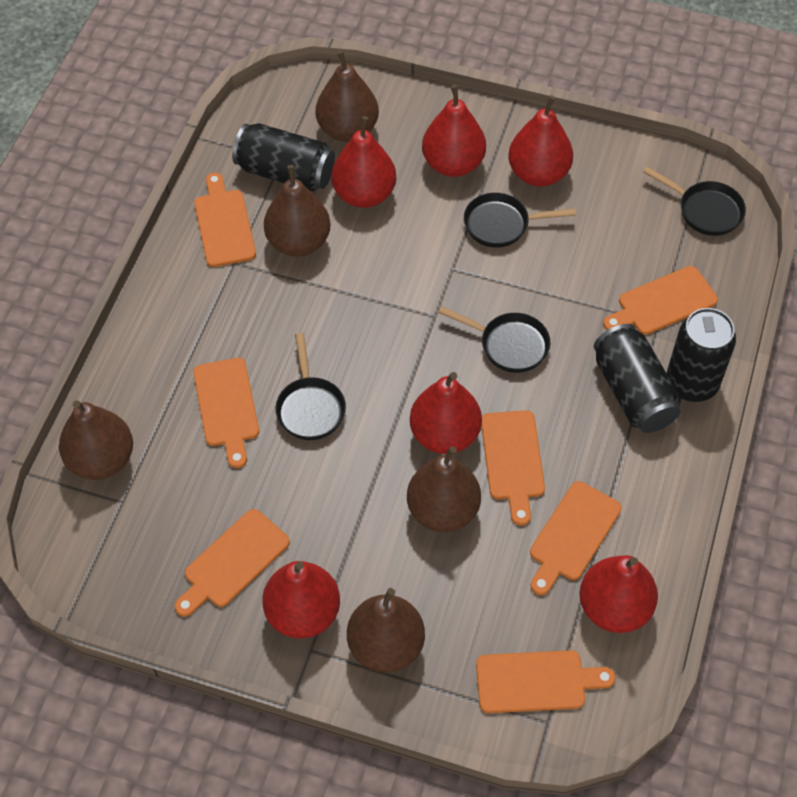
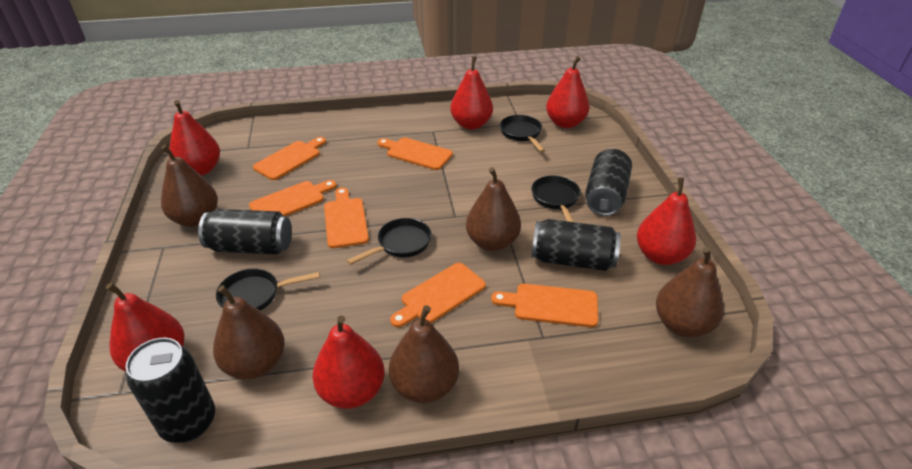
black can: [232,123,335,192] [594,324,681,433] [667,308,736,402] = 3 -> [126,337,215,443] [198,209,292,255] [531,219,621,271] [585,149,632,216] = 4
orange cutting board: [175,509,290,617] [193,358,259,468] [194,173,256,267] [476,650,615,713] [481,410,545,526] [530,481,622,595] [603,266,718,335] = 7 -> [249,180,337,216] [253,137,326,180] [324,188,369,248] [377,137,453,170] [390,263,486,327] [491,284,598,327] = 6

